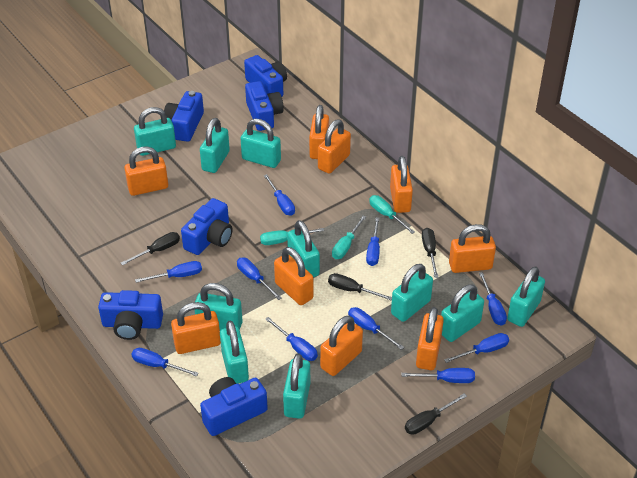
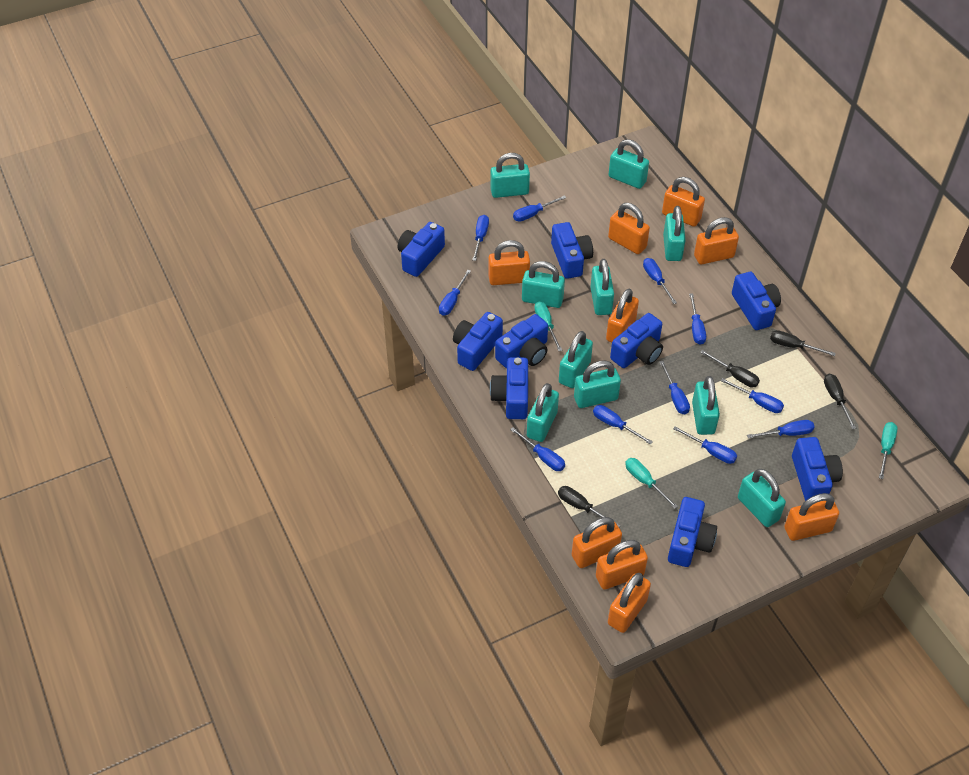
blue camera: [98,290,163,340] [164,91,204,142] [181,198,233,255] [200,377,268,436] [244,55,287,96] [245,81,284,131] = 6 -> [398,222,445,277] [453,312,503,371] [490,357,528,419] [495,314,548,368] [551,222,593,279] [610,313,663,368] [668,497,717,567] [732,272,781,330] [792,437,843,501] = 9
blue screwdriver: [131,348,199,377] [135,261,202,283] [237,258,282,300] [264,174,295,216] [265,317,318,361] [348,307,404,350] [366,217,380,266] [401,368,475,383] [444,333,509,363] [479,272,507,326] = 10 -> [439,270,471,316] [472,215,489,261] [510,427,565,471] [513,195,566,222] [593,405,653,445] [643,258,677,304] [659,361,690,414] [673,426,737,464] [689,293,706,345] [721,378,784,413] [747,420,815,438] = 11

